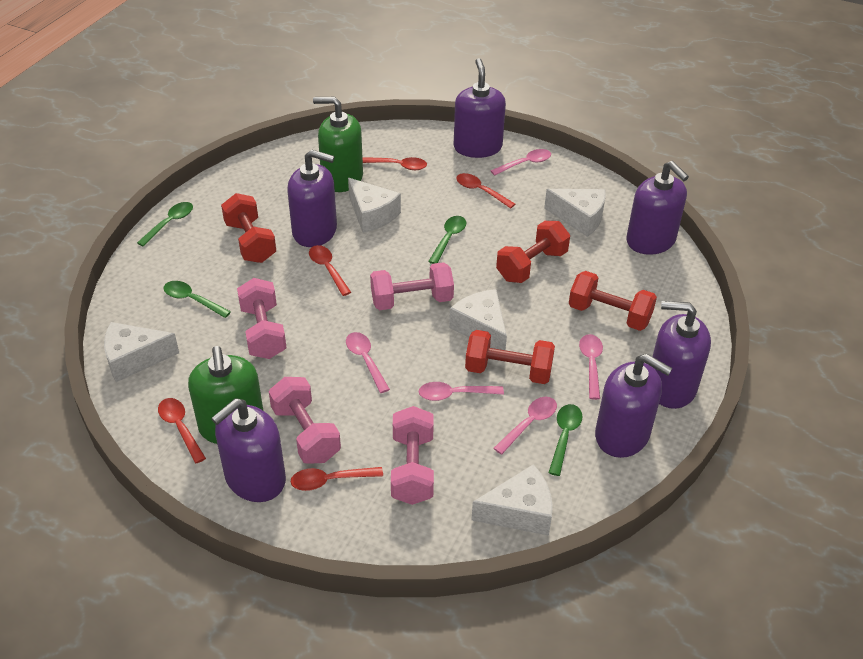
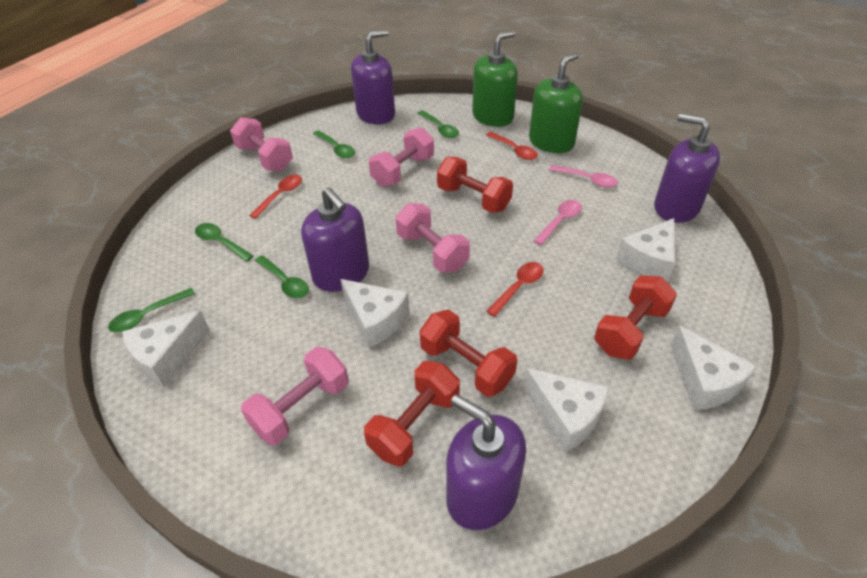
green spoon: [137,202,193,247] [163,281,231,318] [428,216,466,264] [548,404,583,476] = 4 -> [108,288,195,332] [195,223,253,262] [255,255,309,299] [313,130,355,158] [417,110,459,138] = 5
pink spoon: [346,332,390,393] [419,382,504,401] [490,149,551,176] [493,397,557,455] [579,334,603,400] = 5 -> [533,200,582,245] [549,165,618,187] = 2
purple soap dispenser: [211,398,286,502] [287,150,337,247] [454,58,506,158] [595,354,672,458] [626,161,689,255] [652,301,711,409] = 6 -> [301,187,369,292] [351,30,395,124] [446,394,526,530] [654,114,720,223] = 4
red spoon: [158,398,206,463] [291,467,383,491] [309,245,351,296] [362,157,427,170] [456,173,515,209] = 5 -> [249,175,302,219] [486,132,538,160] [486,262,544,317] = 3

